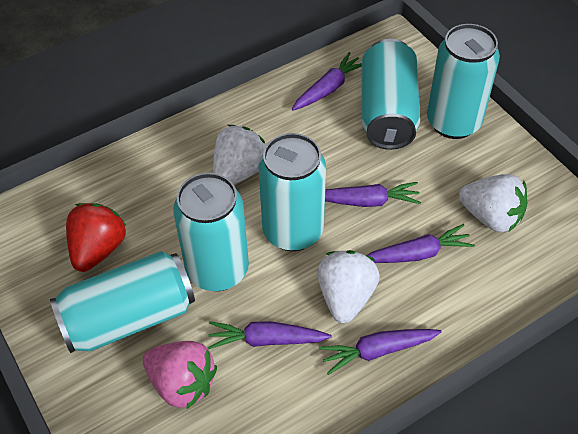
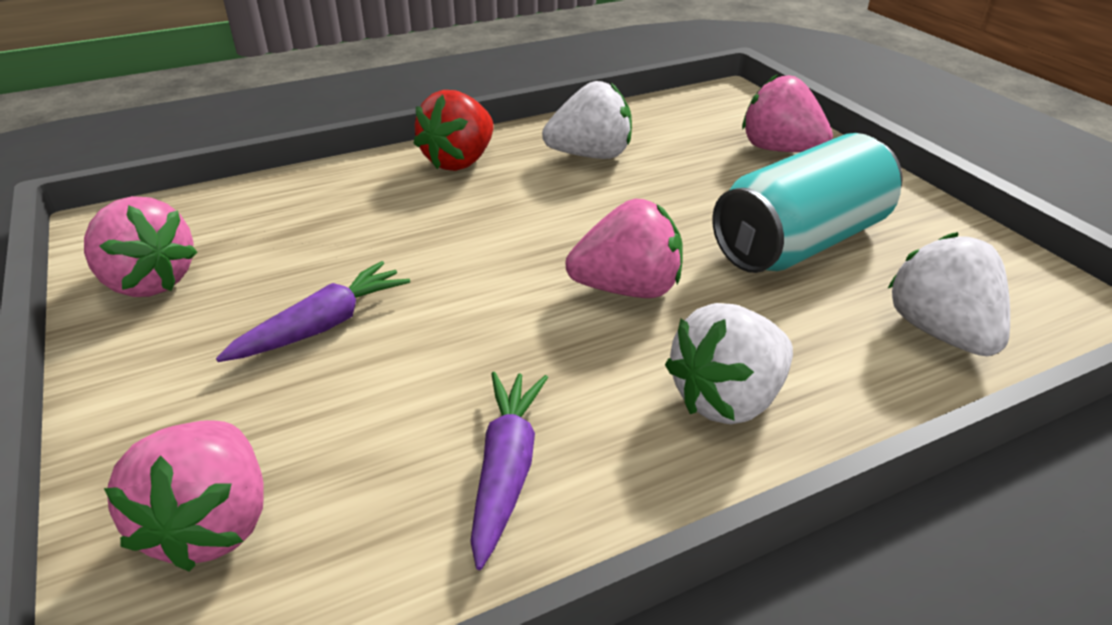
pink strawberry: [143,341,217,410] = 1 -> [84,196,198,297] [104,420,264,571] [565,199,683,298] [742,74,833,152] = 4
purple carrot: [207,321,331,349] [292,52,362,111] [319,329,441,375] [325,182,421,207] [367,224,475,263] = 5 -> [216,261,410,362] [470,372,548,570] = 2
turquoise can: [50,251,195,353] [173,173,249,291] [258,133,326,251] [362,39,420,150] [427,24,500,139] = 5 -> [712,133,903,273] = 1

